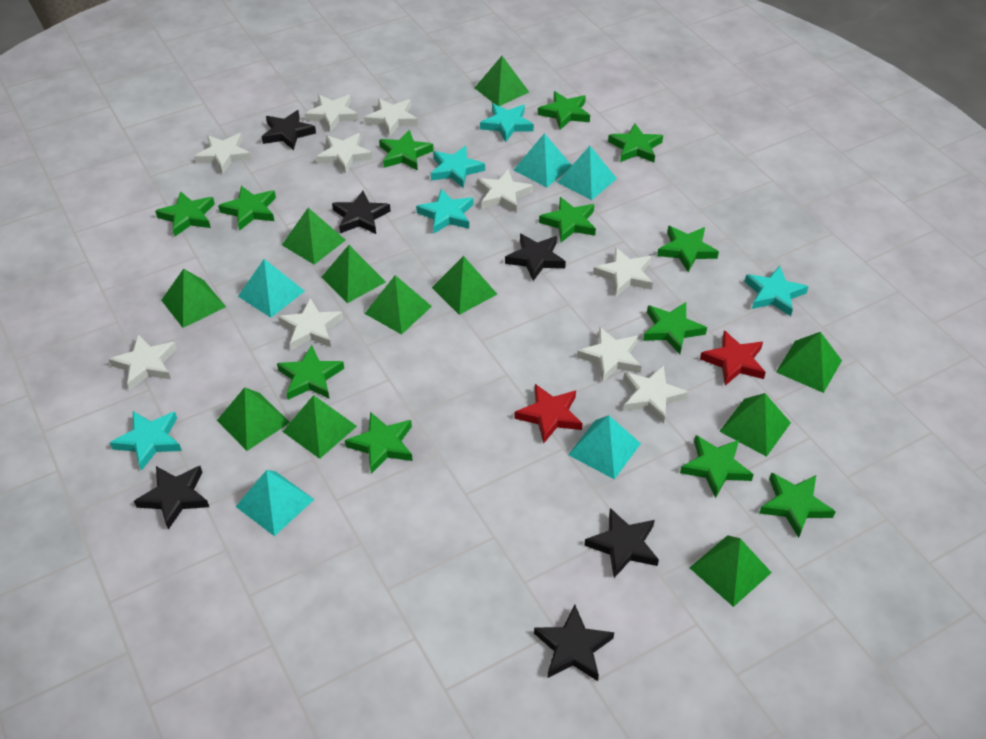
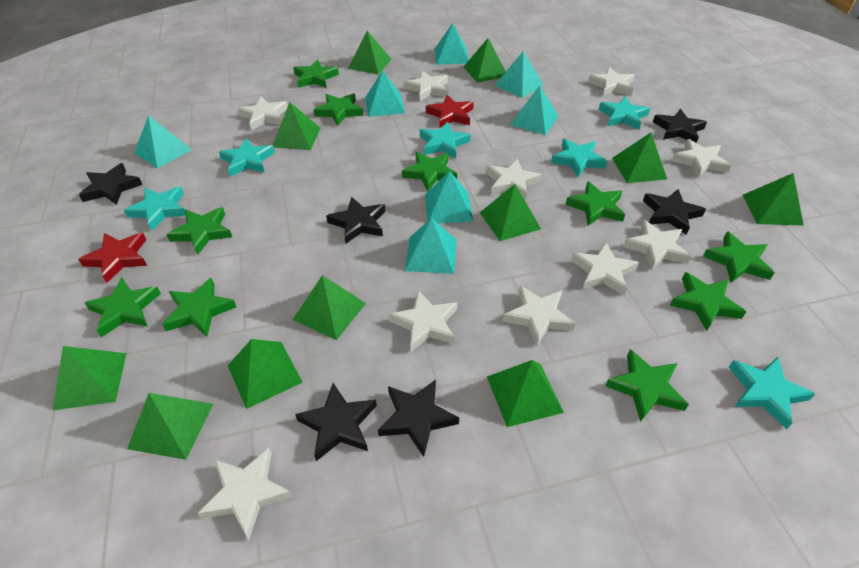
green star: [155,191,215,236] [218,186,276,231] [277,345,344,400] [345,412,413,474] [379,130,433,171] [538,91,590,130] [539,197,596,242] [608,123,663,162] [643,302,707,354] [657,226,719,272] [680,435,754,498] [759,472,836,538] = 12 -> [85,277,161,337] [162,278,236,337] [166,207,232,255] [293,60,339,88] [314,93,363,126] [402,152,457,192] [565,181,625,226] [605,349,689,422] [669,272,746,331] [703,231,774,283] = 10
turquoise pyramid: [236,470,314,536] [238,259,305,318] [514,133,572,187] [557,146,617,200] [568,415,641,480] = 5 -> [134,115,192,169] [365,71,405,117] [405,218,457,274] [425,171,473,223] [435,23,469,64] [495,51,543,98] [510,85,558,135] = 7
turquoise star: [110,411,182,471] [416,189,473,234] [431,146,485,188] [480,104,534,142] [745,266,809,316] = 5 -> [124,186,186,231] [219,138,275,177] [420,122,471,158] [551,139,607,177] [598,96,650,130] [729,357,815,429] = 6

